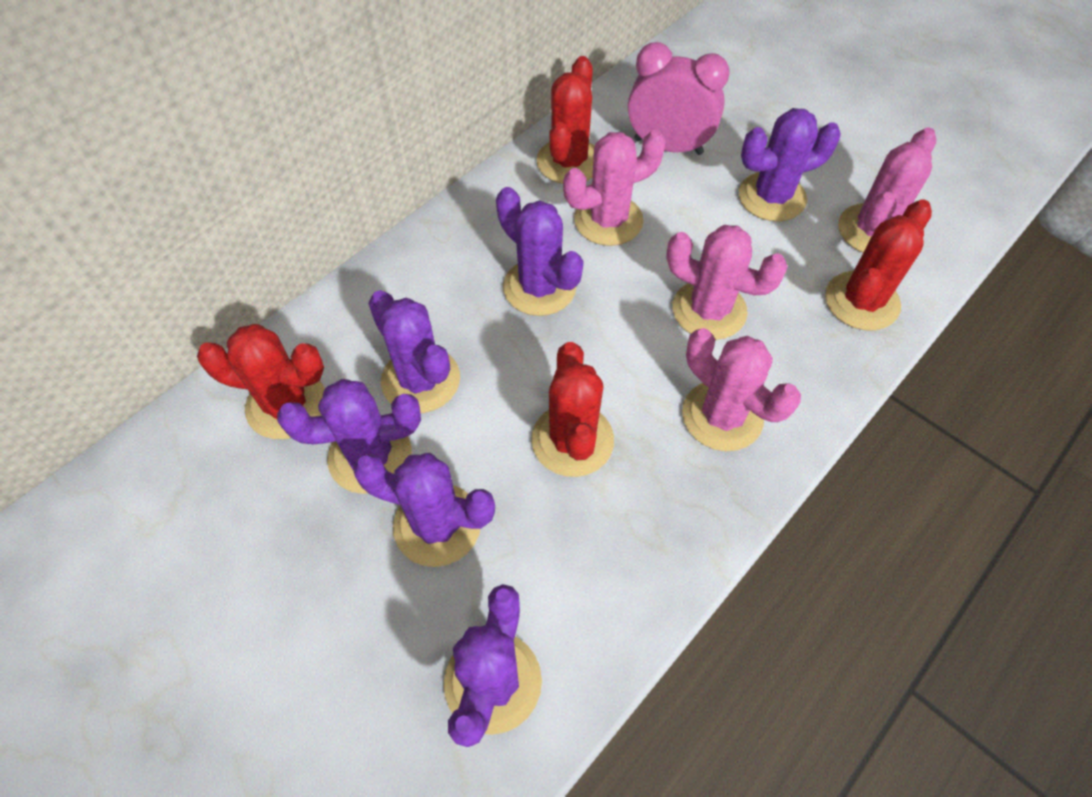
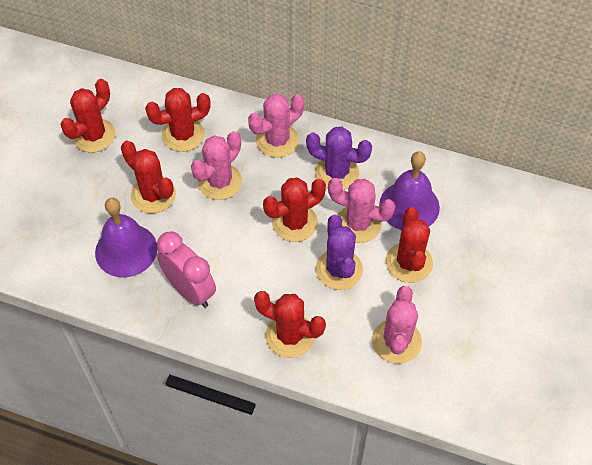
purple bell: none = 0 -> [95,198,157,277] [379,151,440,230] = 2
purple cactus: [277,379,421,494] [353,453,495,567] [368,290,460,413] [444,584,542,747] [496,187,584,316] [739,108,841,222] = 6 -> [306,127,372,190] [315,215,363,290] = 2
red cactus: [197,324,325,439] [531,342,614,477] [537,56,595,184] [825,199,932,331] = 4 -> [61,79,116,153] [121,141,176,213] [145,88,211,152] [254,291,326,358] [263,177,326,242] [386,207,433,283] = 6

